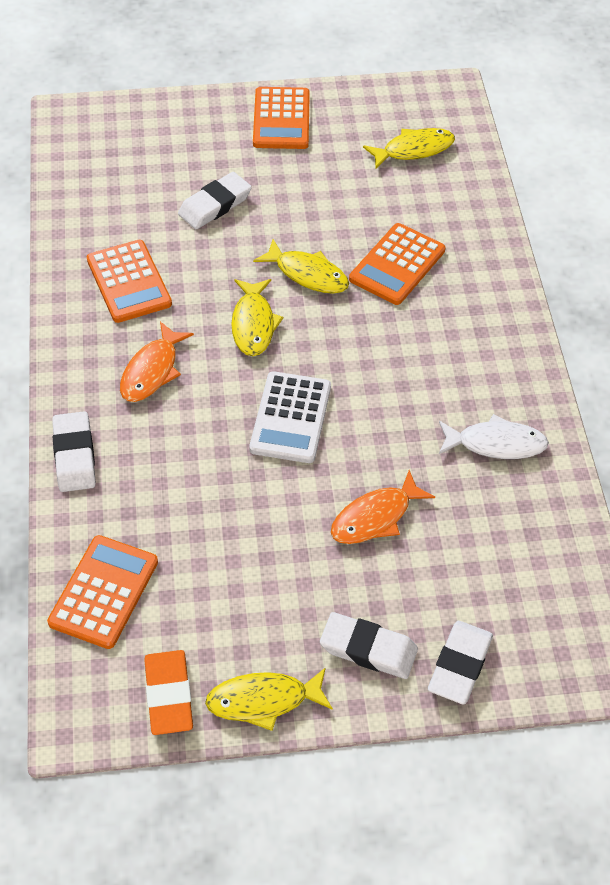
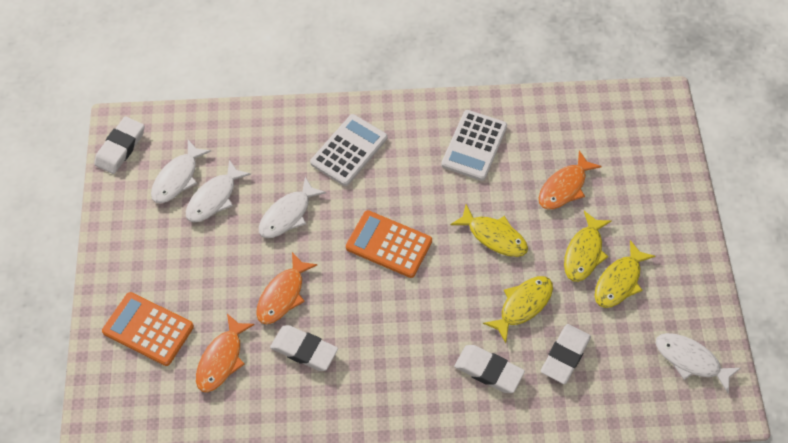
orange calculator: [47,535,158,649] [87,240,172,323] [253,87,310,149] [349,223,445,305] = 4 -> [102,292,194,366] [346,210,432,278] = 2
orange eraser: [145,650,193,735] = 1 -> none = 0
orange fish: [120,321,194,402] [331,470,435,544] = 2 -> [196,313,255,392] [256,252,318,324] [539,150,602,209] = 3
white calculator: [249,371,331,463] = 1 -> [310,114,387,186] [441,110,507,181] = 2
white fish: [439,414,549,459] = 1 -> [151,140,211,204] [186,160,251,222] [259,177,326,238] [656,333,741,393] = 4

